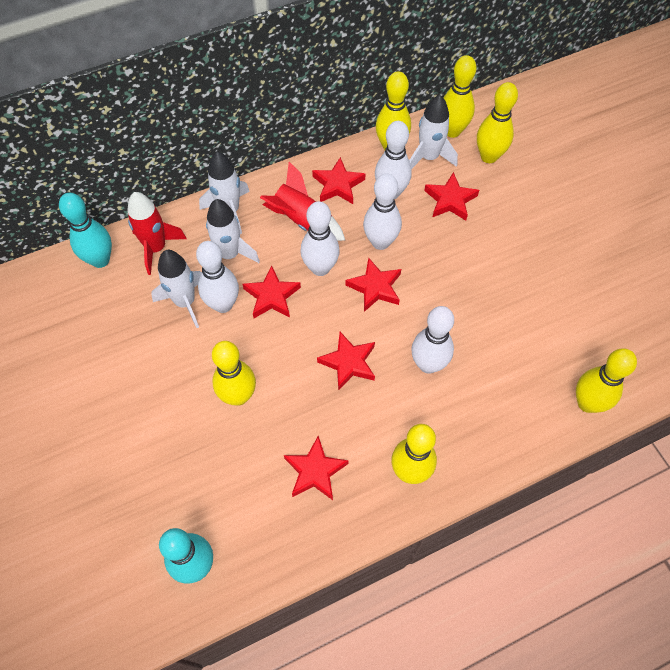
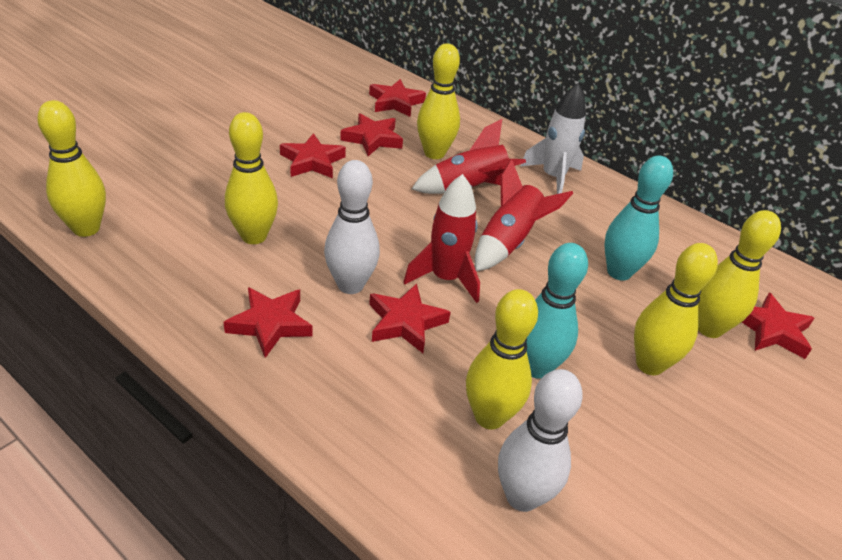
red rocket: [128,192,187,275] [260,162,346,241] = 2 -> [404,174,480,303] [412,119,526,194] [475,159,573,271] = 3
white bowling pin: [196,241,239,313] [300,201,340,276] [363,173,402,250] [375,121,412,199] [411,306,454,374] = 5 -> [324,160,380,294] [498,369,583,512] = 2
white rocket: [151,250,201,328] [199,152,250,234] [206,199,260,263] [409,95,458,168] = 4 -> [520,83,586,194] = 1

